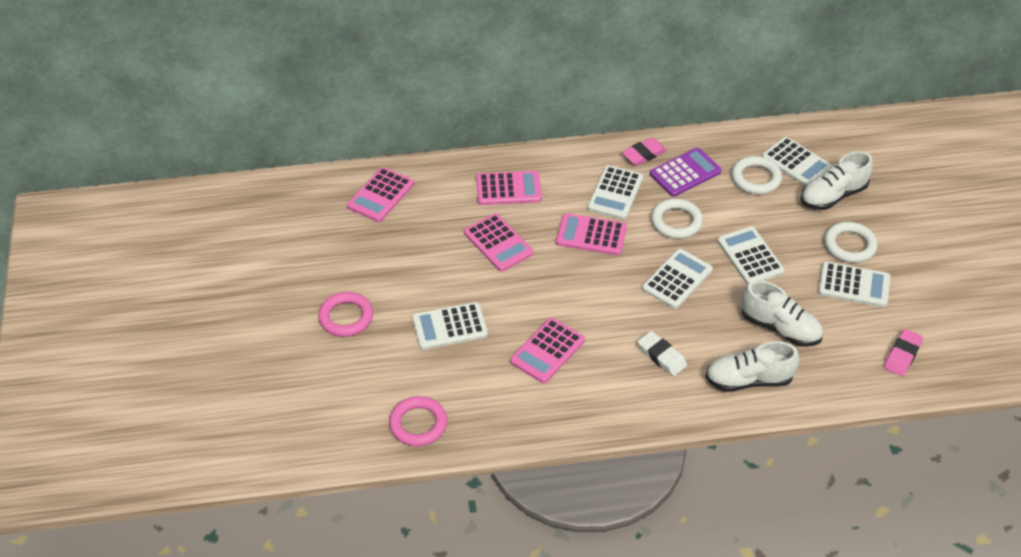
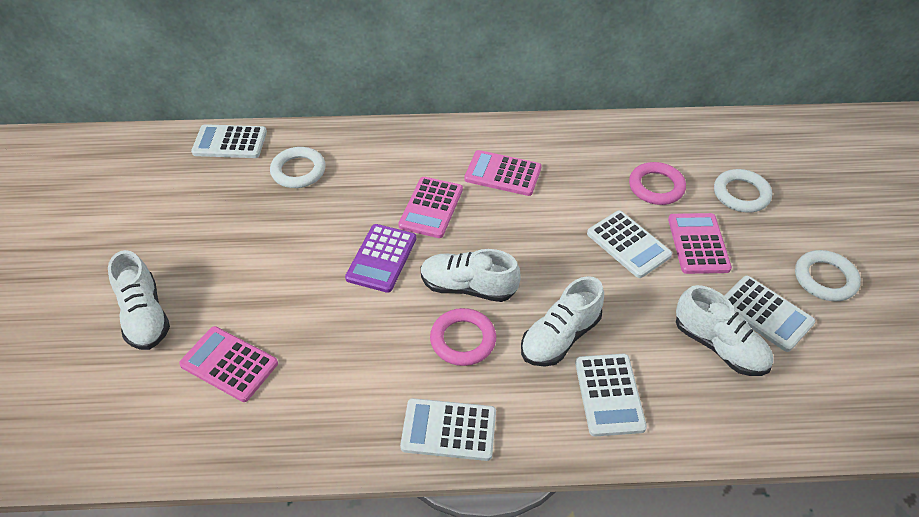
pink calculator: [347,167,414,222] [464,213,533,272] [476,171,542,205] [510,318,585,383] [556,213,627,255] = 5 -> [179,326,278,402] [398,177,463,238] [464,150,542,196] [668,213,732,274] = 4
pink eraser: [622,137,667,166] [884,329,923,376] = 2 -> none = 0
white calculator: [412,302,488,350] [587,165,643,220] [642,249,713,309] [717,226,785,285] [762,137,833,186] [818,262,891,307] = 6 -> [191,124,267,158] [400,398,496,461] [575,354,647,437] [587,211,672,278] [724,276,815,352] = 5
white eraser: [638,331,687,376] = 1 -> none = 0
white shoe: [705,341,799,392] [741,280,823,347] [801,151,873,210] = 3 -> [108,250,170,350] [421,249,521,302] [521,276,604,367] [676,285,773,376] = 4

